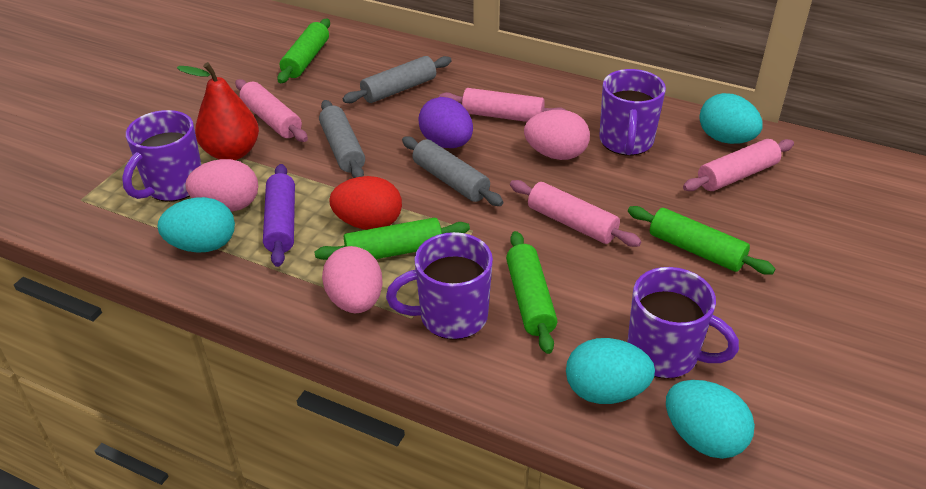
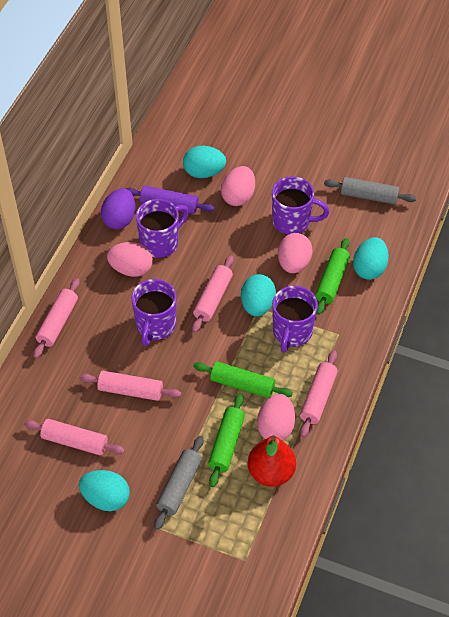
green rolling pin: [277,19,330,83] [314,218,470,260] [506,231,557,354] [628,206,775,275] = 4 -> [193,361,293,398] [208,394,245,487] [315,238,350,315] = 3
grey rolling pin: [319,100,365,178] [343,56,452,103] [402,136,503,206] = 3 -> [154,436,203,530] [324,177,416,204] = 2
pink egg: [186,159,258,212] [322,246,383,313] [524,110,590,160] = 3 -> [107,242,153,277] [221,166,255,206] [257,394,295,441] [278,233,312,273] = 4
pink rolling pin: [235,79,308,142] [439,88,567,122] [510,180,641,247] [683,139,794,191] = 4 -> [24,419,125,455] [33,278,80,358] [79,371,181,401] [192,255,234,333] [300,350,338,437] = 5
red egg: [329,176,402,230] = 1 -> none = 0

